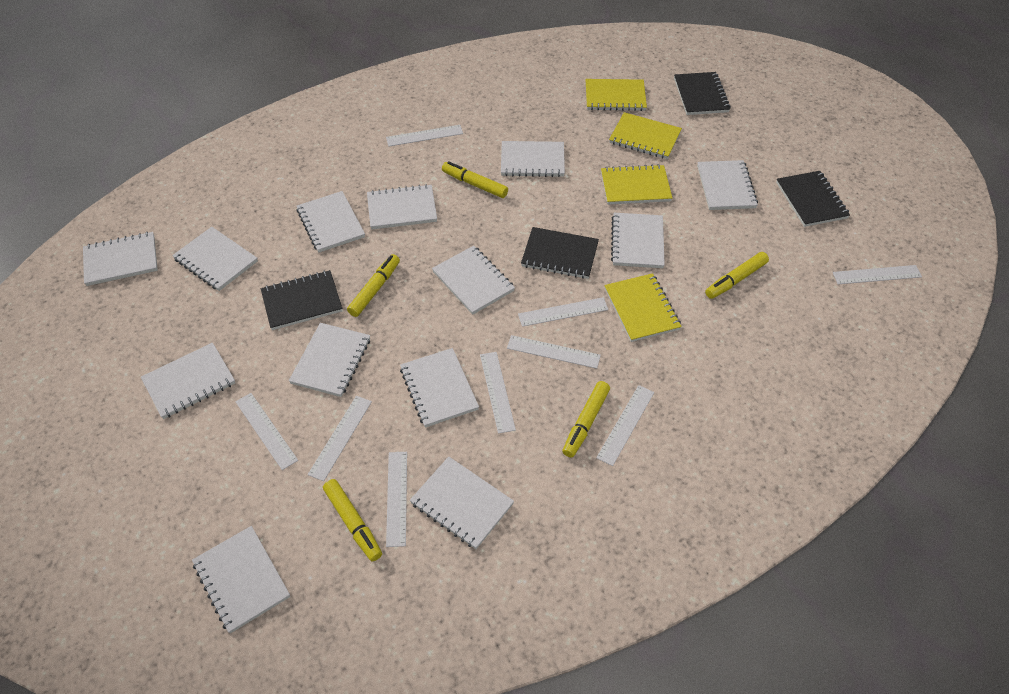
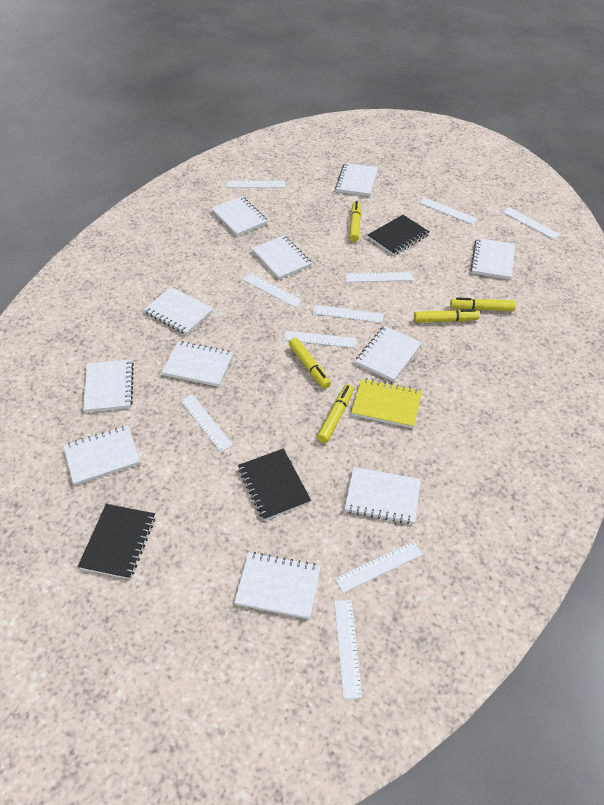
black notebook: [261,270,342,330] [521,227,599,279] [674,72,730,115] [776,171,850,227] = 4 -> [78,504,155,579] [238,448,311,521] [368,215,430,255] = 3
white notebook: [83,232,158,286] [141,343,235,419] [172,227,258,291] [192,526,290,633] [289,323,370,397] [296,191,365,253] [367,184,437,229] [400,348,479,428] [410,456,514,549] [432,246,515,315] [501,141,565,177] [611,213,665,268] [697,160,758,210] = 13 -> [63,425,140,485] [83,359,134,412] [144,287,213,335] [162,341,233,387] [211,196,268,236] [234,552,321,619] [252,235,312,280] [335,163,378,196] [345,467,421,524] [355,326,422,382] [470,238,515,280] = 11
white ruler: [235,393,298,470] [308,396,372,481] [386,125,463,146] [386,452,407,547] [480,352,516,434] [507,335,601,369] [518,297,608,327] [596,385,654,466] [833,265,922,284] = 9 -> [180,394,233,452] [226,181,285,188] [243,273,303,307] [284,330,357,348] [313,305,384,323] [334,600,362,699] [335,541,423,593] [346,272,413,282] [419,197,478,225] [502,207,560,240] = 10
yellow notebook: [585,79,647,111] [601,164,672,205] [604,273,682,342] [609,112,682,159] = 4 -> [351,378,422,428] = 1

